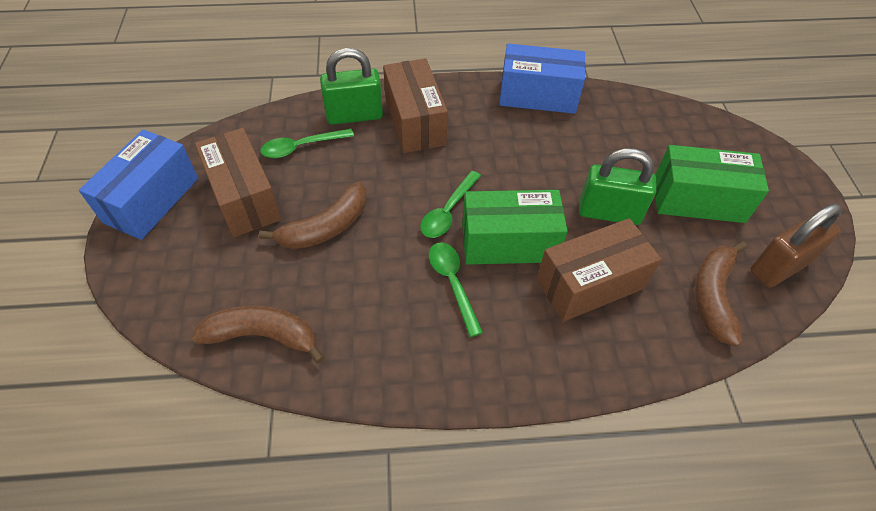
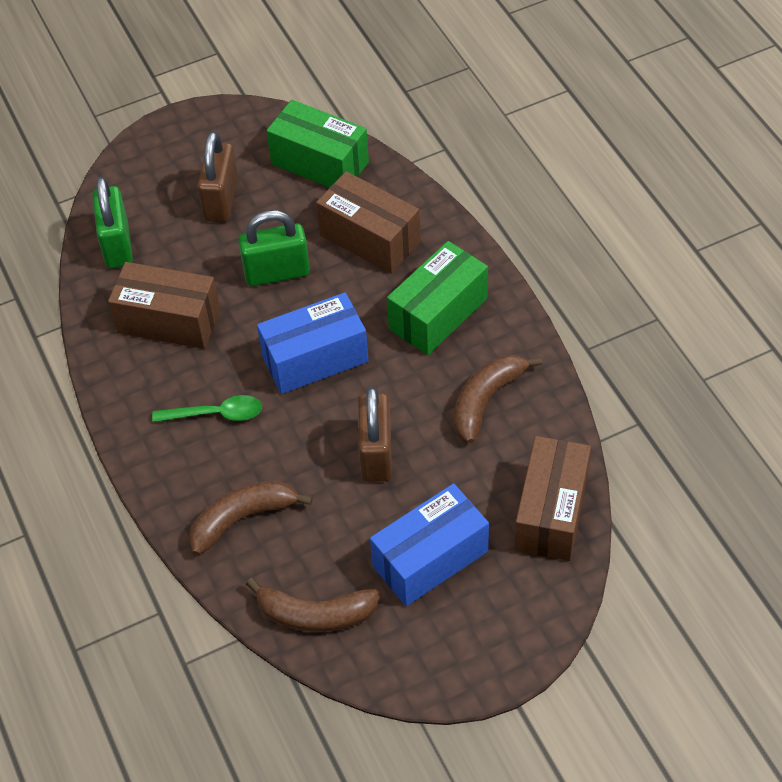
brown padlock: [750,204,842,287] = 1 -> [197,131,238,222] [358,386,392,482] = 2
green spoon: [261,129,354,158] [420,171,481,238] [429,242,483,337] = 3 -> [152,395,262,422] = 1

